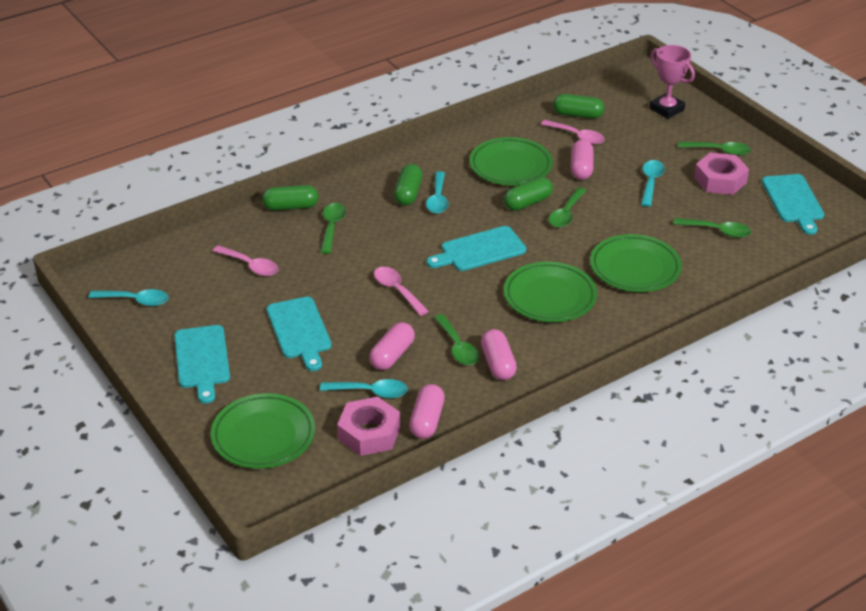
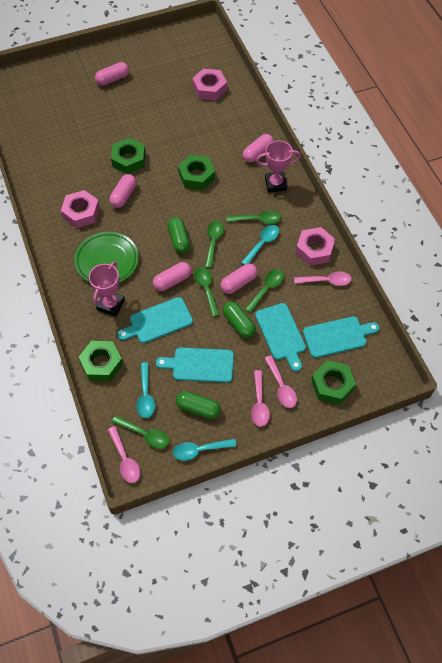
green capsule: [262,185,318,211] [394,164,423,205] [504,177,553,211] [553,94,604,119] = 4 -> [168,217,190,253] [176,391,221,419] [223,302,256,338] = 3
green nut: none = 0 -> [79,341,123,381] [111,138,146,174] [178,155,215,190] [311,360,356,405] = 4
green plate: [211,393,315,469] [470,137,553,186] [504,262,597,322] [590,234,682,292] = 4 -> [74,232,139,283] = 1
pink capsule: [369,322,415,370] [409,384,445,439] [481,329,517,380] [571,139,593,180] = 4 -> [95,62,129,86] [109,174,136,208] [153,262,192,291] [220,263,258,294] [243,134,274,163] = 5
pink nut: [337,397,401,456] [694,152,749,195] = 2 -> [61,190,100,228] [192,68,227,101] [296,227,335,266] = 3
pink spoon: [213,245,279,276] [374,267,429,316] [541,120,605,144] = 3 -> [108,426,140,483] [251,370,270,427] [265,355,297,408] [294,271,352,286] = 4
pink trophy: [649,45,695,119] = 1 -> [89,262,125,317] [256,141,301,193] = 2
turquoise spoon: [88,289,169,306] [320,379,408,398] [426,171,449,214] [641,160,665,207] = 4 -> [136,362,155,418] [173,439,237,461] [241,225,279,265] = 3

